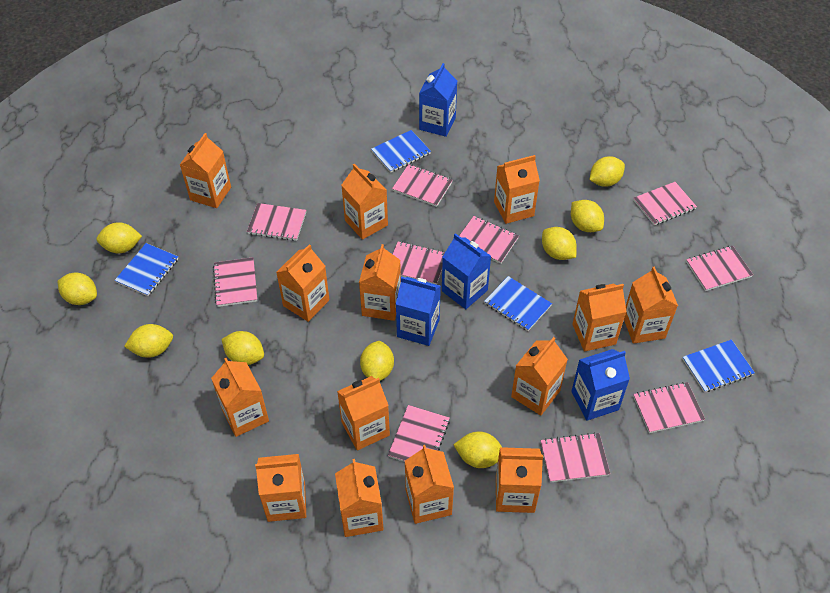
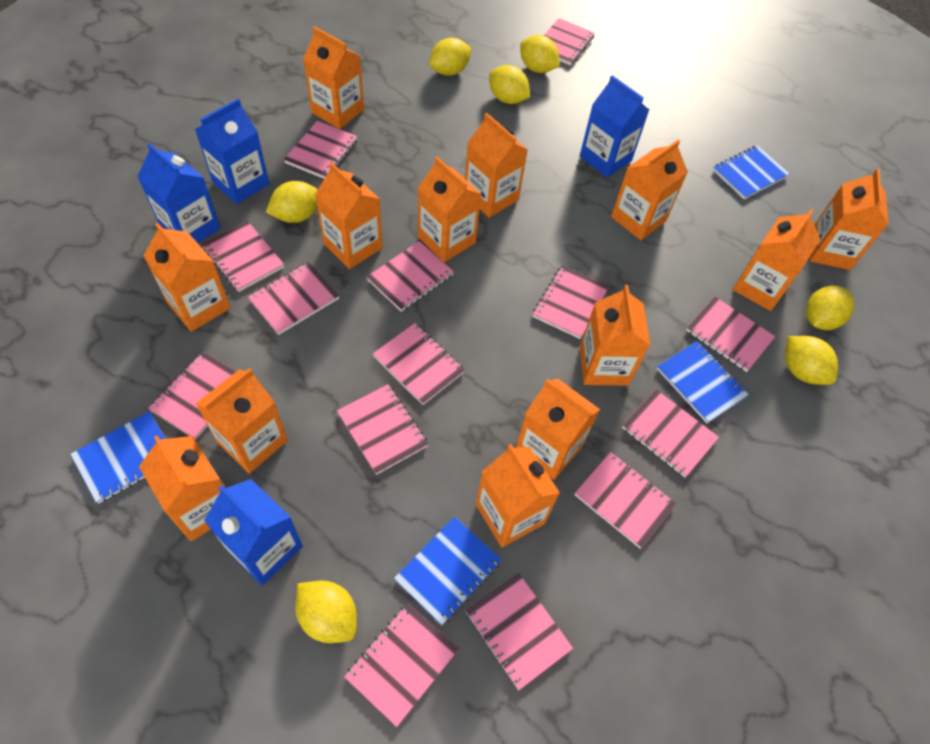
orange carton: [180,133,231,208] [211,358,269,437] [255,454,306,522] [276,244,330,322] [335,459,384,537] [337,376,390,450] [341,164,388,240] [359,244,401,321] [405,445,454,524] [494,155,540,224] [496,447,543,513] [511,337,568,415] [572,284,627,352] [624,267,678,344] = 14 -> [139,435,225,541] [143,223,231,332] [196,368,288,474] [303,26,364,129] [315,162,383,269] [418,157,481,262] [465,113,528,218] [476,444,560,547] [516,378,600,480] [580,285,650,386] [611,139,688,240] [733,209,820,311] [810,169,889,270] = 13
pink notebook: [213,257,257,307] [247,203,306,241] [388,405,450,462] [392,164,453,207] [393,242,445,285] [459,216,519,264] [541,433,610,483] [633,182,697,225] [633,382,705,433] [686,246,753,291] = 10 -> [148,352,236,440] [202,221,284,292] [248,262,339,335] [284,121,358,179] [337,384,428,475] [344,603,459,727] [367,241,454,312] [373,323,465,405] [465,572,573,690] [533,265,609,339] [544,18,595,65] [575,452,677,549] [622,389,719,477] [686,296,775,372] = 14
yellow lemon: [58,273,97,305] [96,222,142,253] [124,324,173,358] [221,331,264,365] [360,341,394,381] [453,432,502,468] [542,227,577,260] [571,200,604,232] [590,156,625,187] = 9 -> [266,181,318,223] [295,581,357,643] [429,38,471,76] [489,65,530,104] [520,35,560,73] [785,336,838,385] [806,286,854,330] = 7

